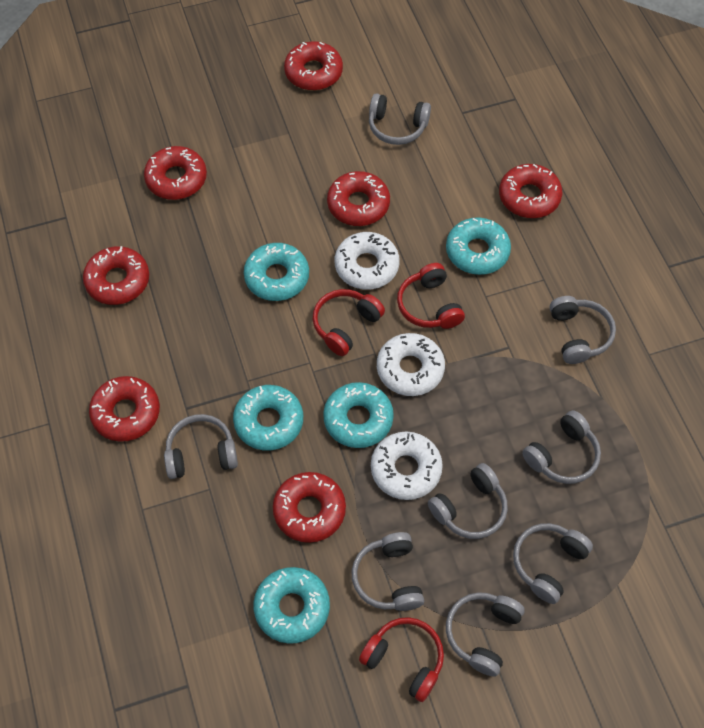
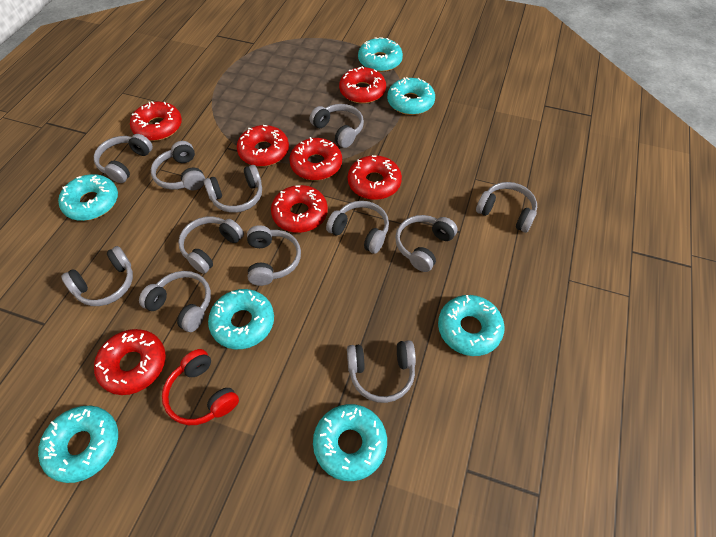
grey headphones: [164,414,238,479] [352,532,424,611] [369,93,431,145] [428,463,508,539] [446,592,525,676] [513,523,593,604] [522,410,601,484] [550,296,616,364] = 8 -> [61,246,133,306] [94,134,153,183] [139,271,211,332] [151,141,205,190] [178,216,244,274] [204,165,262,213] [247,225,301,286] [310,104,364,148] [326,201,389,254] [347,340,416,403] [395,215,458,272] [476,182,537,233] = 12
red headphones: [313,289,385,356] [359,617,444,702] [397,263,465,329] = 3 -> [162,349,239,425] = 1
turquoise donut: [233,385,303,451] [244,243,309,301] [254,567,330,644] [323,382,394,448] [446,218,511,275] = 5 -> [38,406,118,483] [58,174,118,221] [208,289,274,349] [313,404,387,481] [358,37,403,72] [387,77,435,115] [438,295,505,356] = 7
white donut: [335,232,400,290] [371,432,443,500] [377,333,445,396] = 3 -> none = 0

